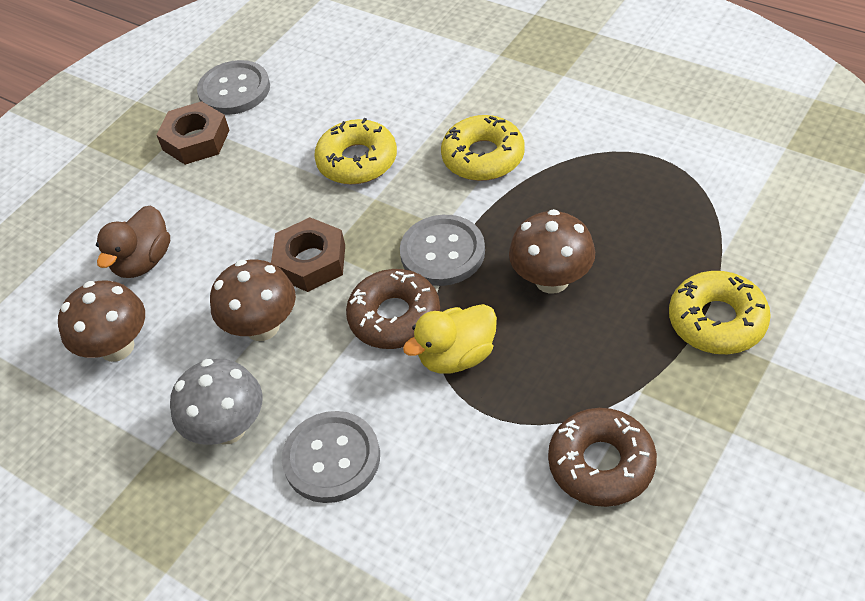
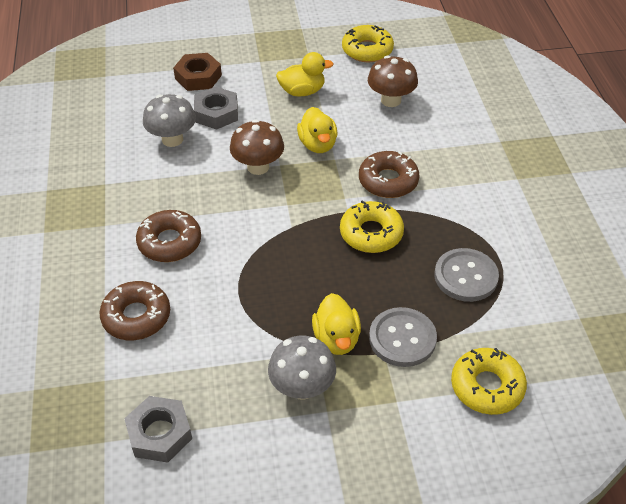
brown donut: [346,269,440,349] [548,408,657,507] = 2 -> [99,281,170,340] [136,210,201,262] [359,151,419,198] = 3
brown duck: [96,205,170,278] = 1 -> none = 0
brown mushroom: [58,281,145,362] [210,260,296,341] [509,209,595,294] = 3 -> [230,119,284,175] [368,55,418,107] = 2
brown nut: [157,101,229,165] [271,217,345,292] = 2 -> [173,53,222,91] = 1
grey button: [197,60,270,115] [282,411,380,503] [400,215,485,286] = 3 -> [369,307,437,367] [434,248,499,302] = 2
grey mushroom: [170,359,263,445] = 1 -> [143,94,196,147] [268,336,336,400] = 2
grey nut: none = 0 -> [124,396,192,463] [194,86,238,129] = 2
yellow duck: [403,304,497,374] = 1 -> [276,52,334,97] [297,107,337,153] [312,293,361,355] = 3

